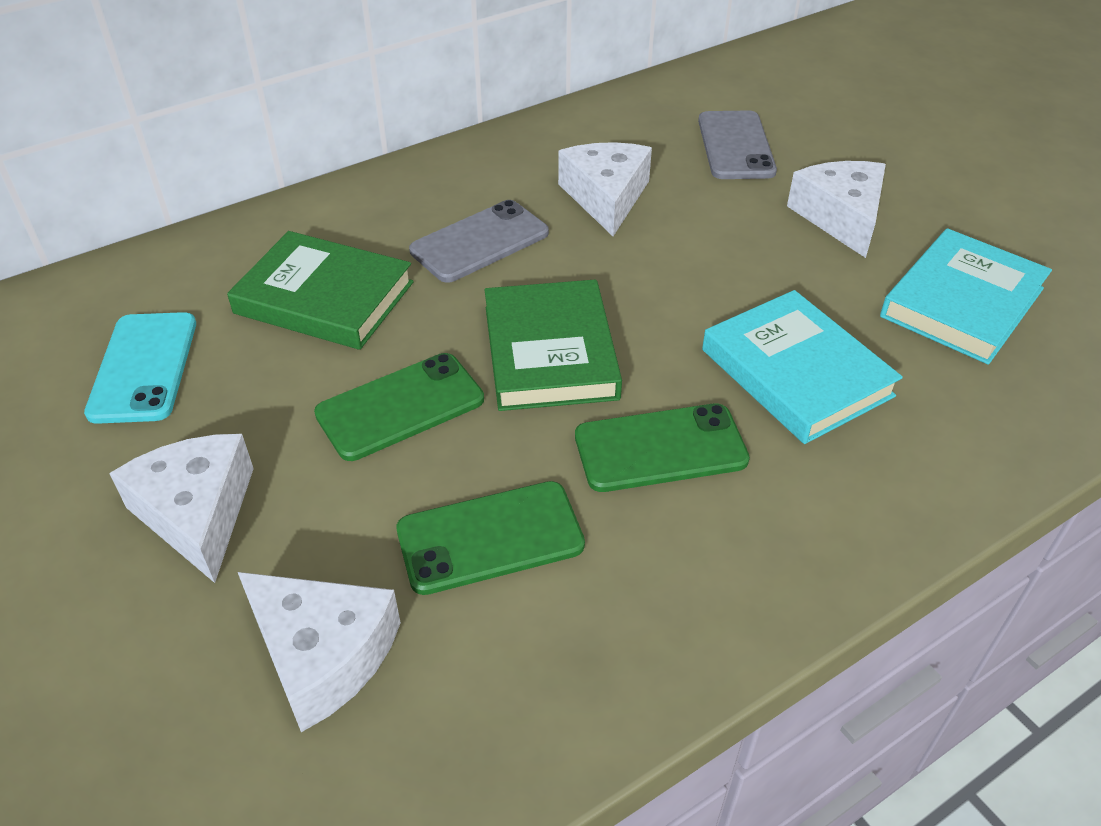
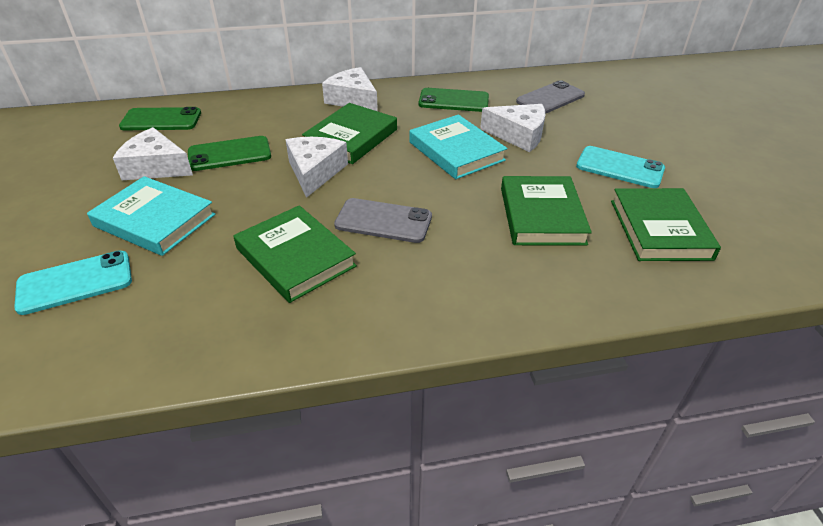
green book: [227,231,414,350] [485,279,622,411] = 2 -> [233,205,357,303] [302,103,397,164] [501,176,592,245] [611,188,721,261] = 4
turquoise phone: [84,312,196,424] = 1 -> [14,251,132,315] [576,146,665,188] = 2

